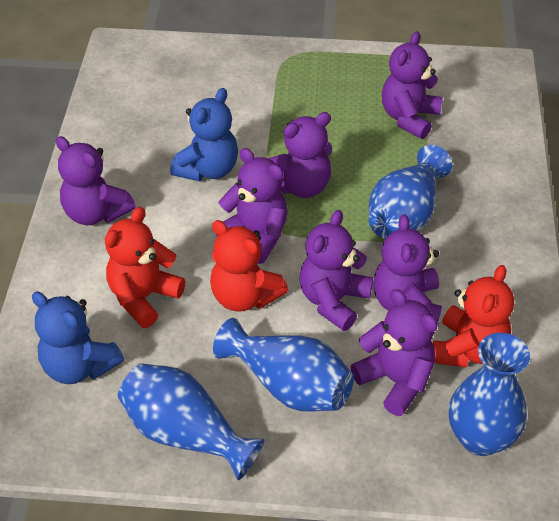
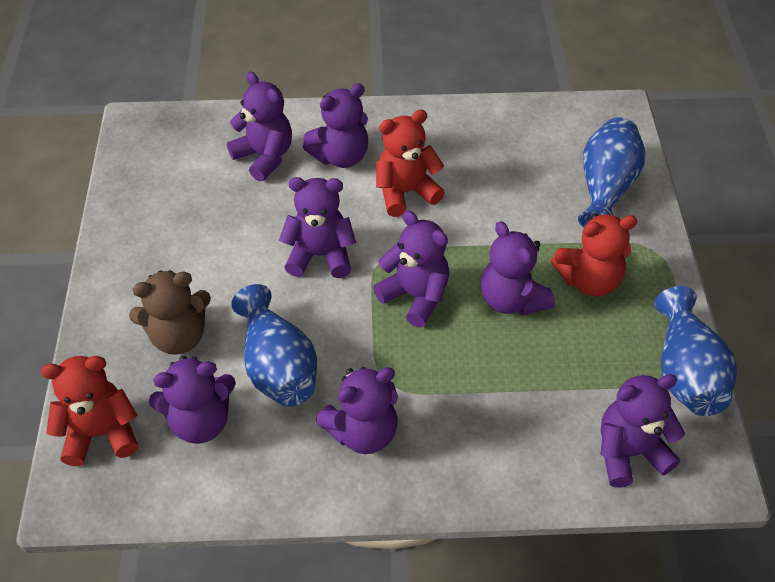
blue teddy bear: [32,291,124,384] [170,88,238,181] = 2 -> none = 0
blue vase: [118,363,264,480] [213,318,354,412] [369,145,452,239] [449,333,530,456] = 4 -> [231,284,317,407] [578,117,645,228] [654,286,737,416] = 3
brown teddy bear: none = 0 -> [129,270,211,355] = 1
purple teddy bear: [56,136,135,225] [216,148,288,264] [268,112,332,198] [300,210,373,331] [351,289,437,416] [373,214,442,326] [382,31,443,139] = 7 -> [149,356,236,444] [227,71,292,181] [279,177,356,278] [303,83,368,168] [316,367,398,454] [373,211,449,327] [481,221,555,316] [600,374,685,488] = 8

